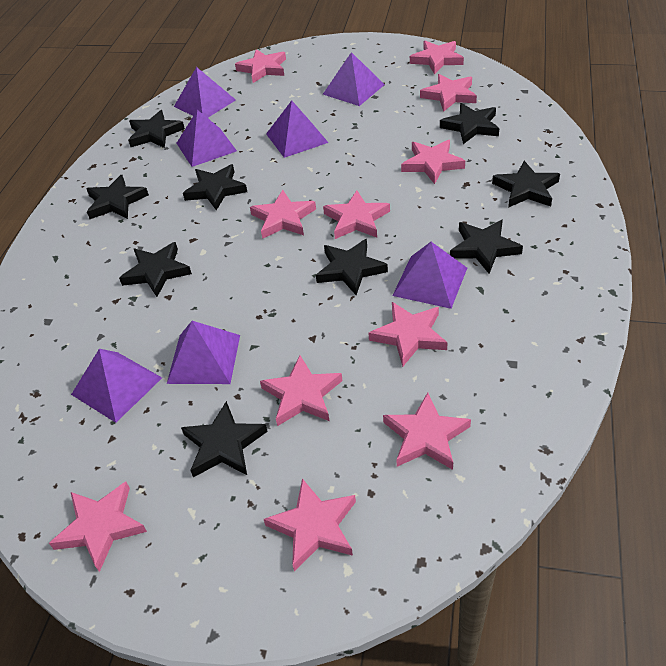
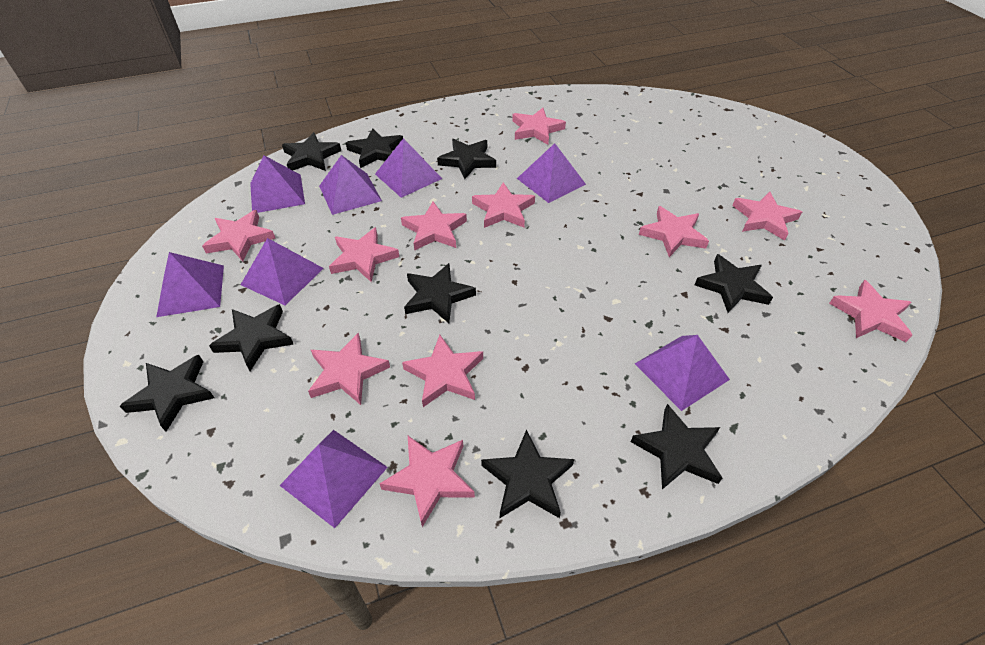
purple pyramid: [71,349,162,423] [167,321,240,384] [174,67,236,118] [176,110,237,167] [266,101,329,158] [323,52,385,106] [392,242,467,309] = 7 -> [156,252,224,317] [241,238,324,305] [250,155,305,213] [279,430,388,528] [319,155,382,215] [375,138,442,198] [517,143,586,203] [635,335,730,411] = 8

